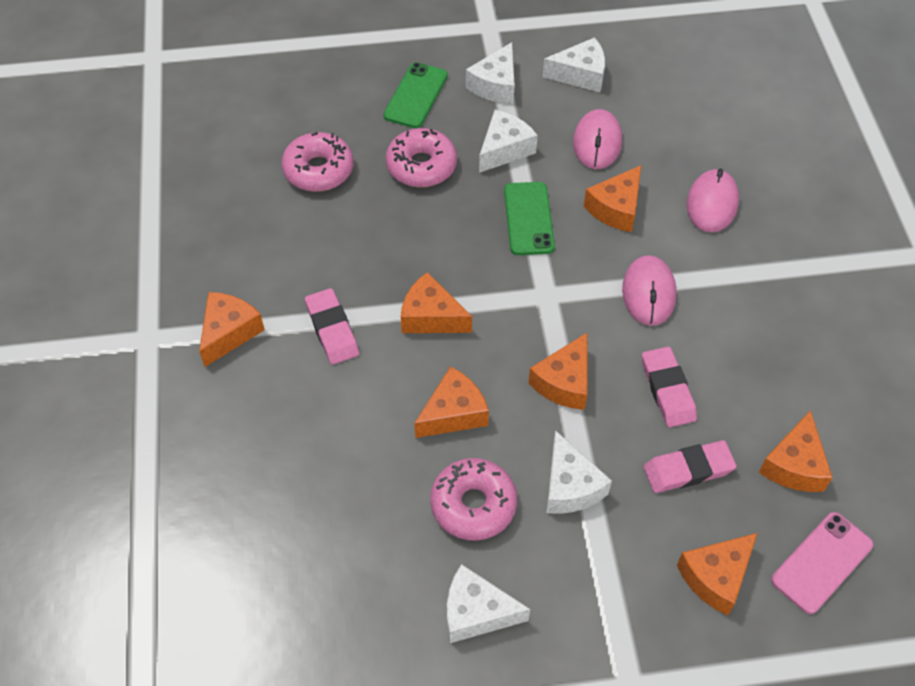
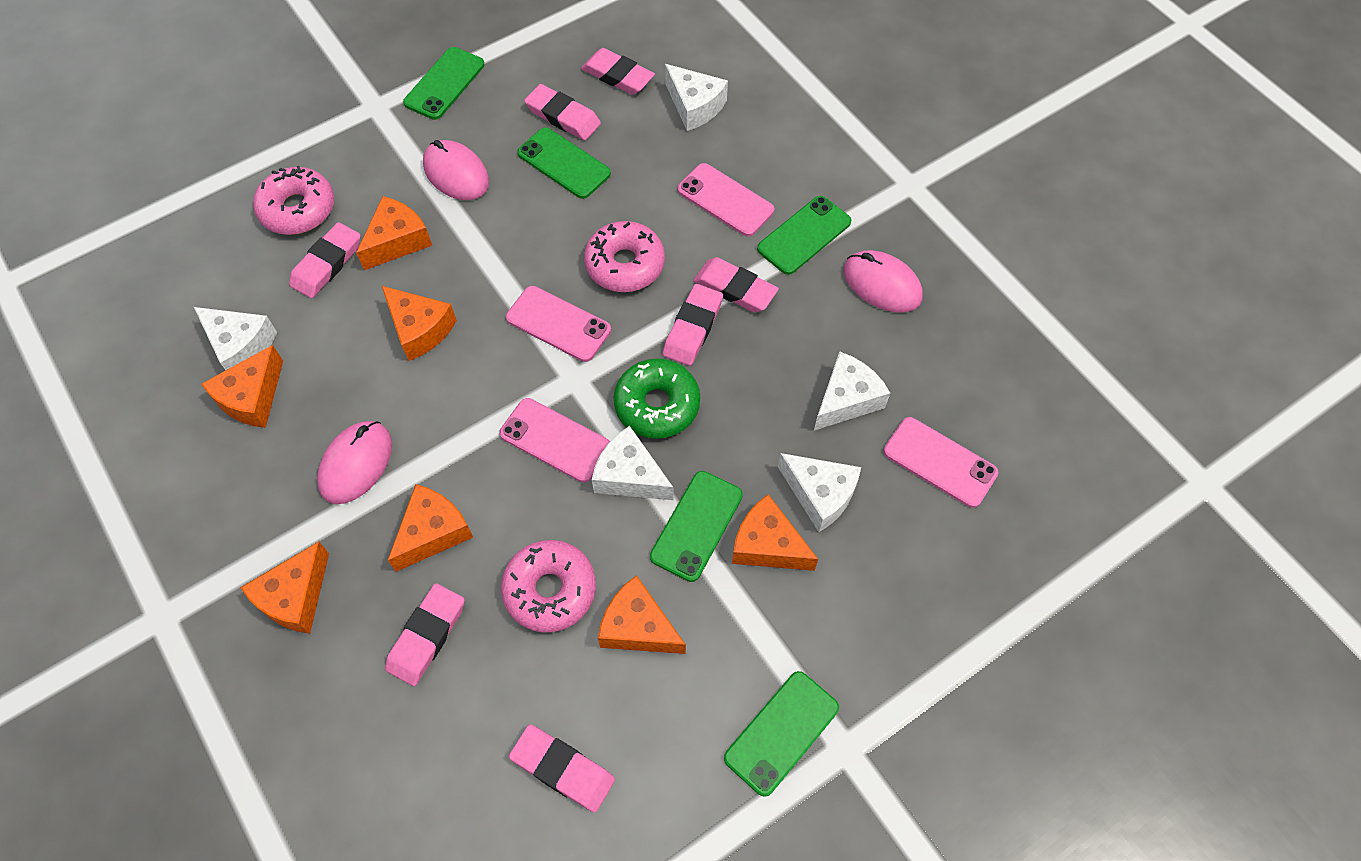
green donut: none = 0 -> [614,358,700,439] = 1
green phone: [384,62,448,128] [504,182,555,255] = 2 -> [403,47,484,120] [517,128,611,199] [650,471,743,582] [724,671,839,797] [757,196,851,275] = 5
pink eraser: [305,288,359,365] [642,347,697,427] [643,440,737,493] = 3 -> [289,222,361,298] [385,583,465,686] [509,724,615,813] [524,84,601,140] [581,48,655,95] [663,284,723,366] [693,257,779,312] = 7
pink phone: [771,512,873,614] = 1 -> [500,398,610,482] [506,286,611,362] [678,163,774,237] [884,417,999,508] = 4

